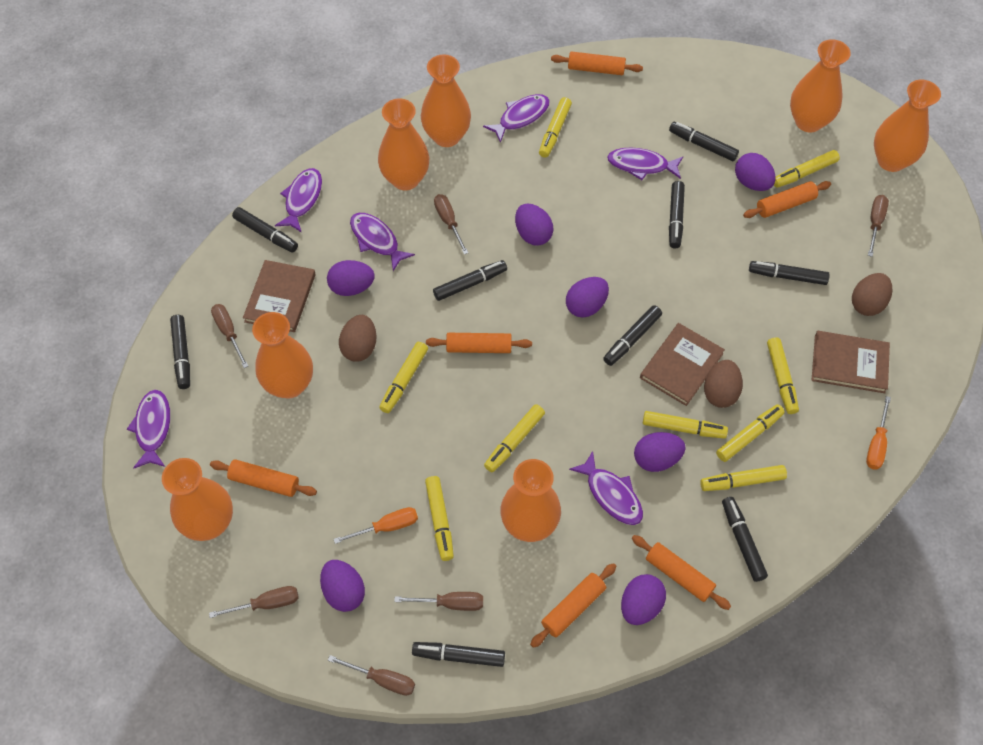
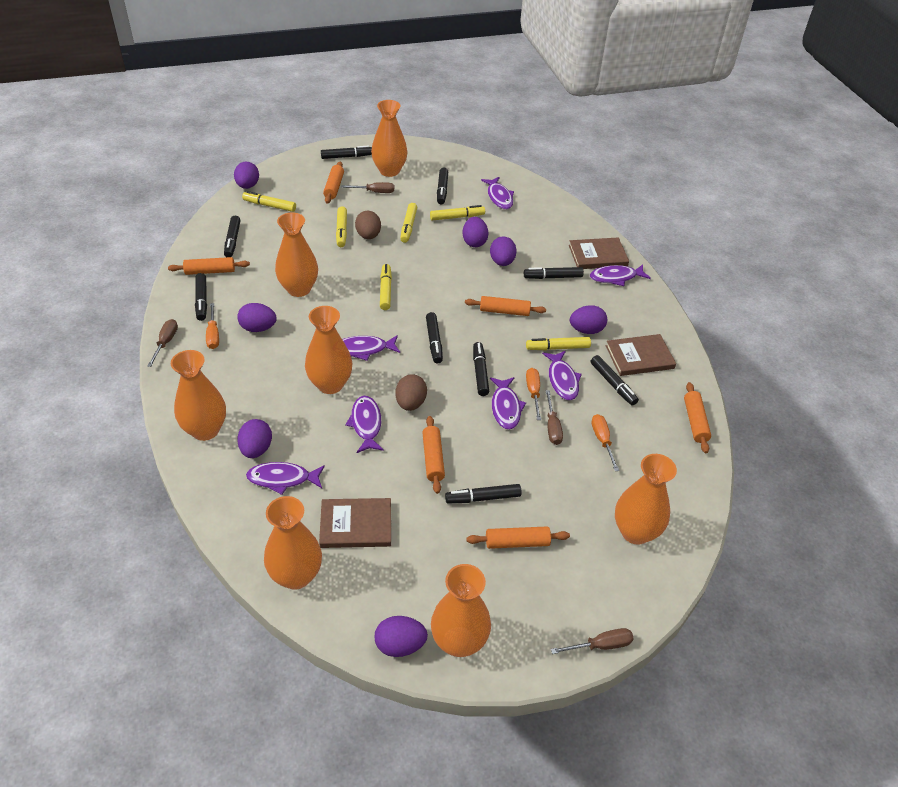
brown egg: [339,315,376,362] [704,360,743,408] [852,273,892,316] = 3 -> [355,211,381,239] [396,374,427,411] = 2
brown screwdriver: [209,586,299,618] [211,304,248,368] [328,655,415,696] [394,592,483,611] [434,194,468,254] [868,195,889,257] = 6 -> [147,319,178,367] [341,182,394,193] [546,390,563,445] [551,628,634,654] = 4
orange screwdriver: [334,507,418,544] [866,396,891,470] = 2 -> [206,303,219,349] [526,368,541,420] [591,414,619,471] = 3
purple fish: [127,390,170,469] [275,168,322,233] [350,213,415,271] [483,94,550,143] [569,451,643,525] [607,147,684,180] = 6 -> [246,462,325,495] [342,335,400,361] [345,396,384,453] [481,177,514,209] [490,377,526,430] [542,351,582,400] [590,264,651,286] = 7
yellow marker: [379,342,428,413] [425,476,454,561] [484,404,545,472] [539,97,572,158] [643,411,728,439] [700,465,787,491] [716,404,785,462] [767,337,799,414] [774,150,840,188] = 9 -> [242,191,296,212] [336,206,347,247] [380,264,392,310] [400,203,417,243] [430,205,485,221] [526,337,591,350] = 6

